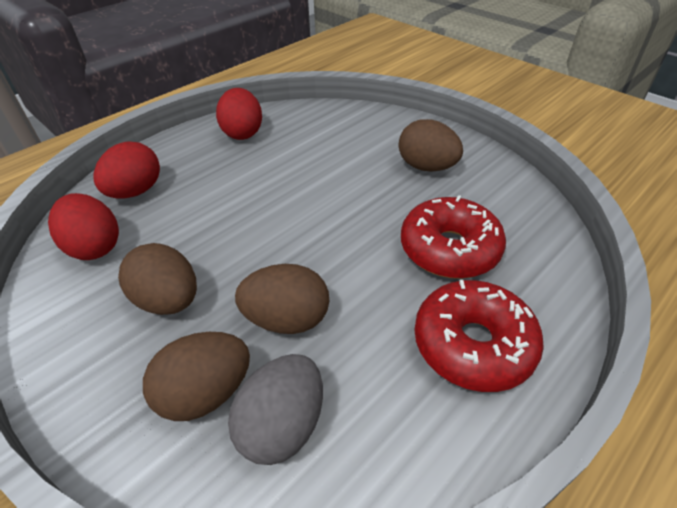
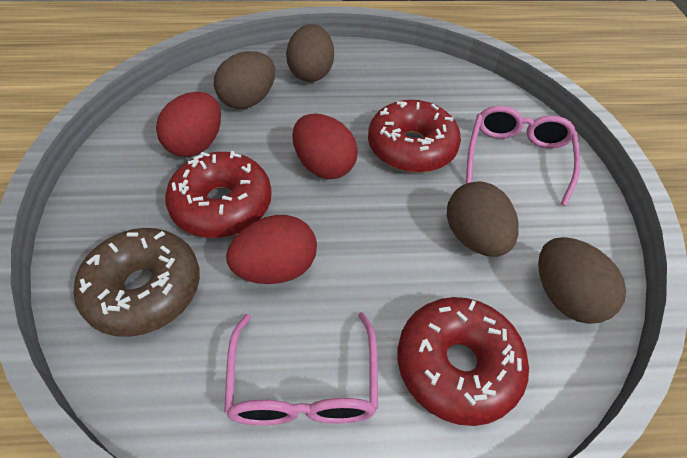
brown donut: none = 0 -> [74,228,200,337] = 1
grey egg: [228,354,323,465] = 1 -> none = 0
pink glasses: none = 0 -> [224,312,378,425] [466,106,580,206] = 2
red donut: [401,195,506,279] [414,280,544,392] = 2 -> [165,151,272,238] [368,100,461,173] [398,297,529,426] = 3

